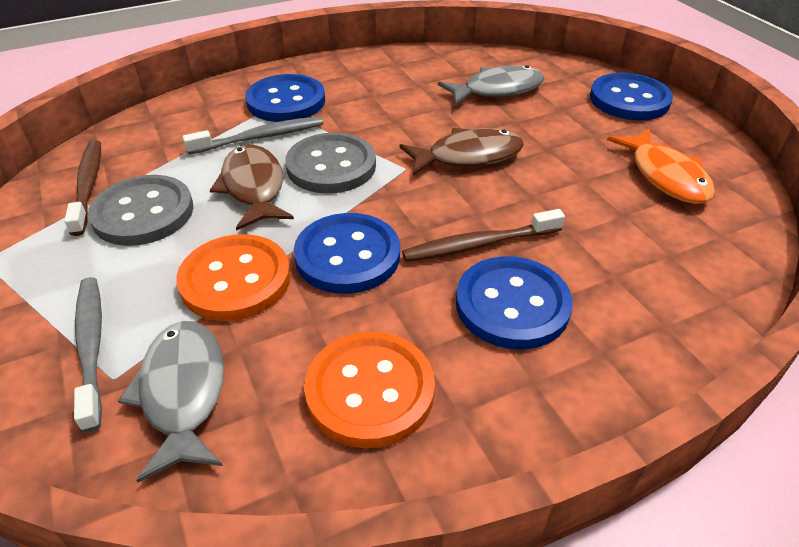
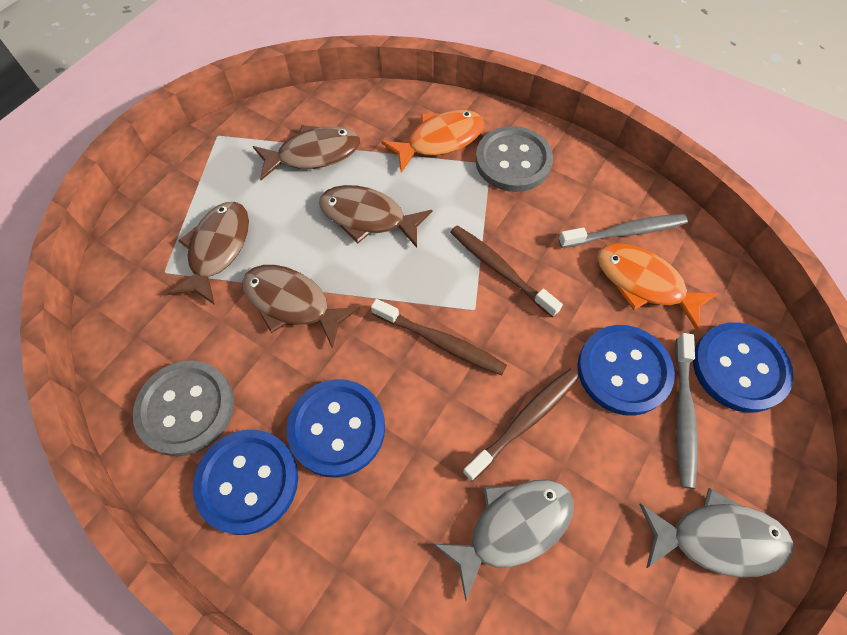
brown fish: [210,145,294,231] [399,128,524,176] = 2 -> [168,202,249,305] [242,265,360,349] [253,125,360,180] [319,185,432,248] = 4
brown toothbrush: [64,140,101,236] [402,209,565,262] = 2 -> [371,299,507,376] [450,225,563,318] [463,369,579,481] = 3
orange button: [176,234,291,321] [304,332,435,448] = 2 -> none = 0
orange fish: [607,128,715,204] = 1 -> [381,110,484,173] [597,243,719,331] = 2

